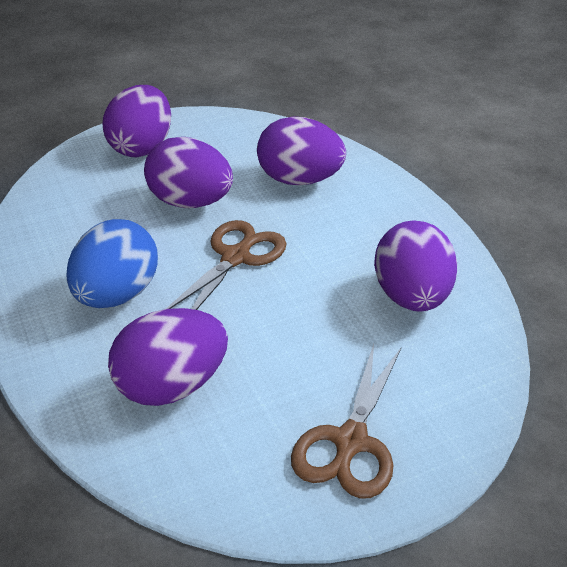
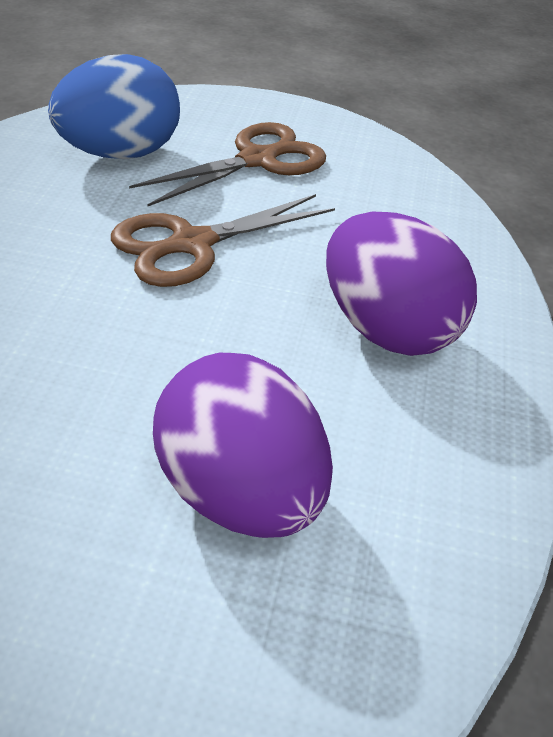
purple egg: [103,85,171,157] [108,308,228,406] [144,137,233,208] [257,117,346,186] [374,220,457,312] = 5 -> [153,353,333,538] [326,211,477,356] = 2

